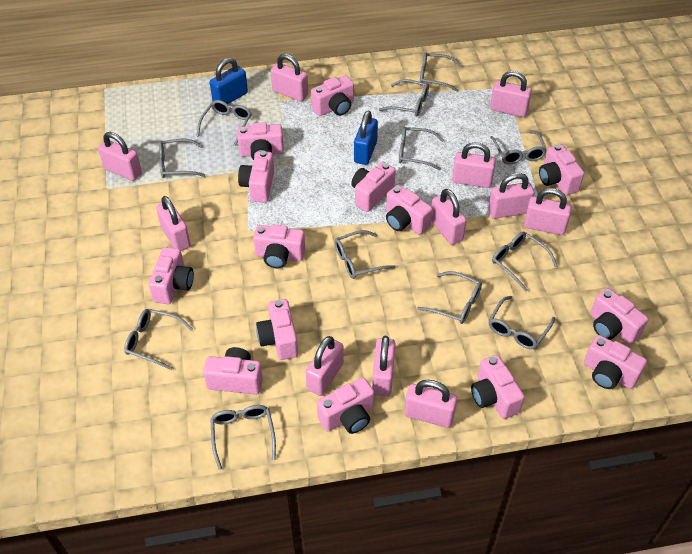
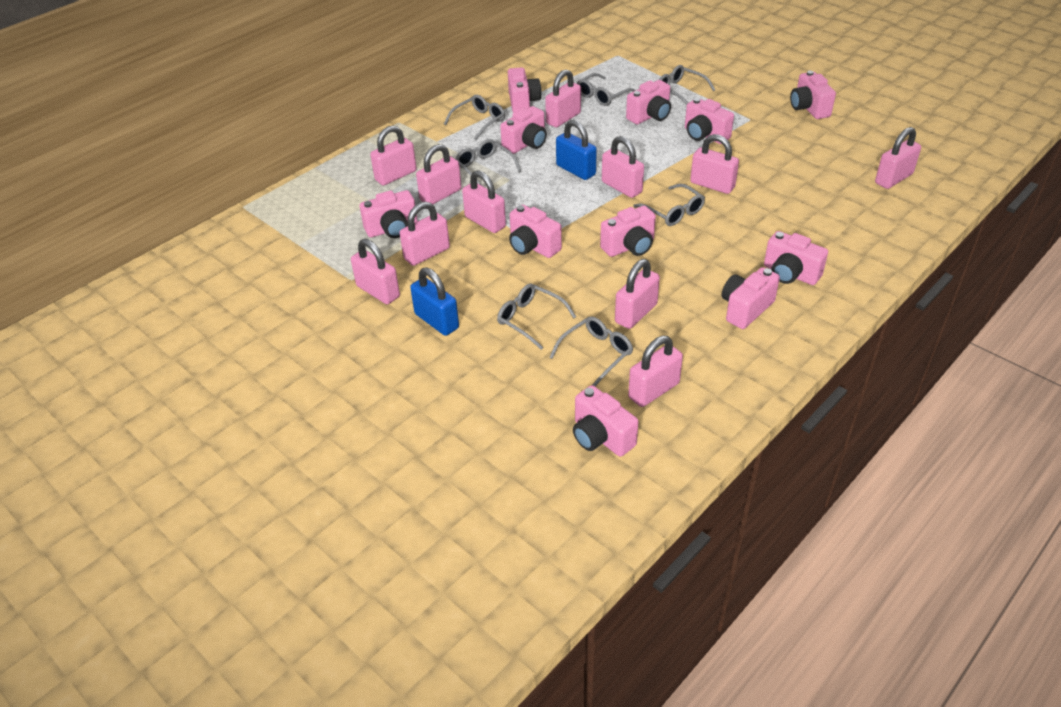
grey glasses: [124,309,193,370] [159,139,205,178] [197,100,252,146] [210,405,276,470] [334,230,396,279] [379,79,429,116] [399,127,444,170] [417,271,482,324] [420,53,462,92] [489,296,555,349] [490,130,547,164] [492,232,558,292] = 12 -> [444,95,505,140] [456,139,521,186] [497,284,576,350] [549,316,633,386] [577,73,636,106] [633,184,705,226] [659,65,715,105] = 7
pink camera: [149,247,194,304] [203,347,263,394] [237,122,284,160] [238,151,274,202] [253,224,305,268] [256,299,298,360] [311,75,354,116] [317,378,374,434] [351,162,396,212] [386,185,433,235] [471,355,525,419] [539,144,584,195] [584,335,647,389] [590,288,648,345] = 14 -> [360,190,418,238] [500,106,547,154] [508,67,541,113] [509,205,562,258] [573,385,639,457] [600,206,656,257] [626,80,671,124] [685,98,734,144] [722,267,780,329] [764,231,828,285] [790,71,836,119] = 11

